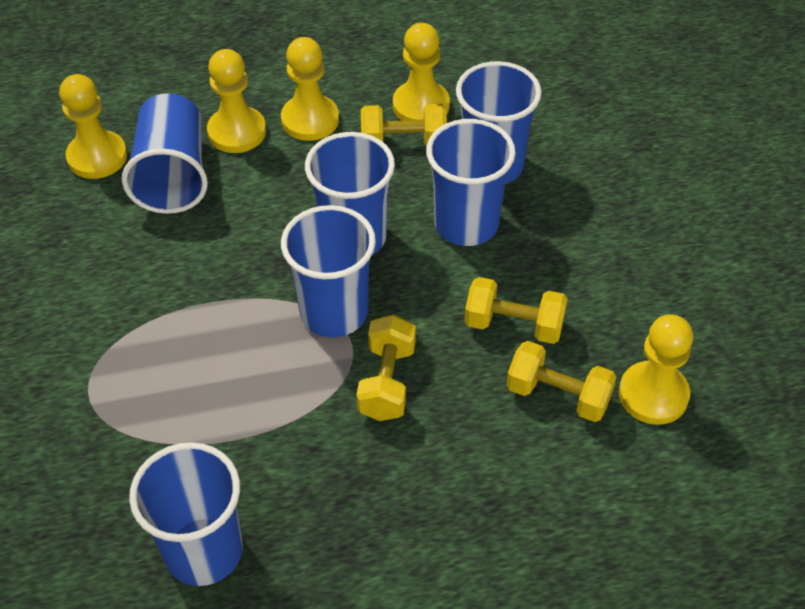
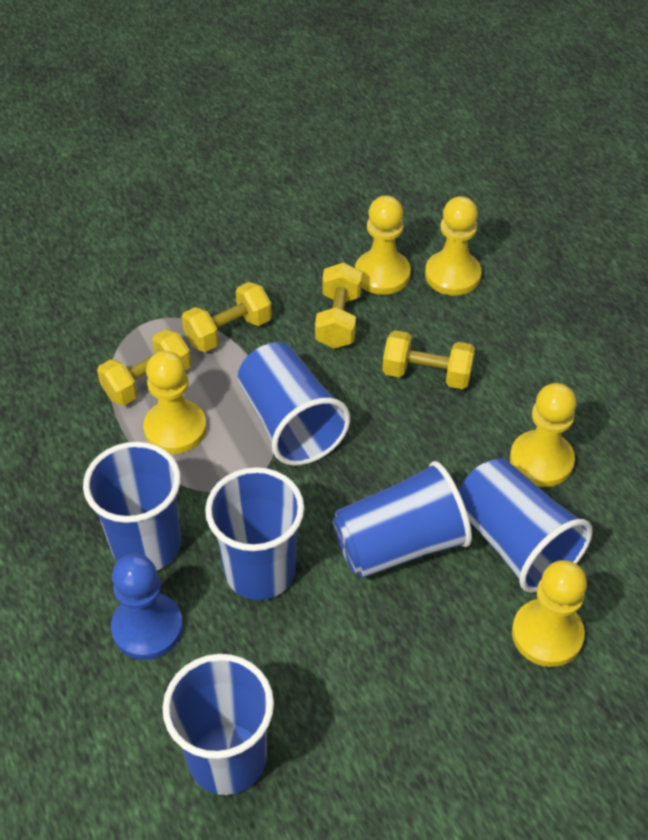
blue pawn: none = 0 -> [111,553,183,660] = 1

